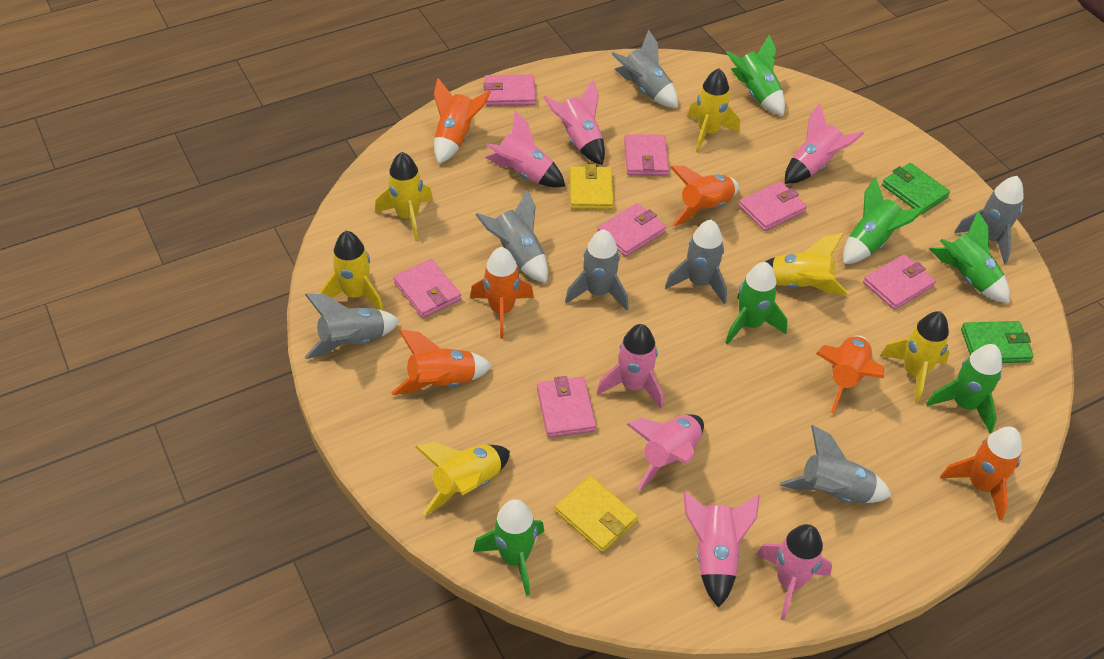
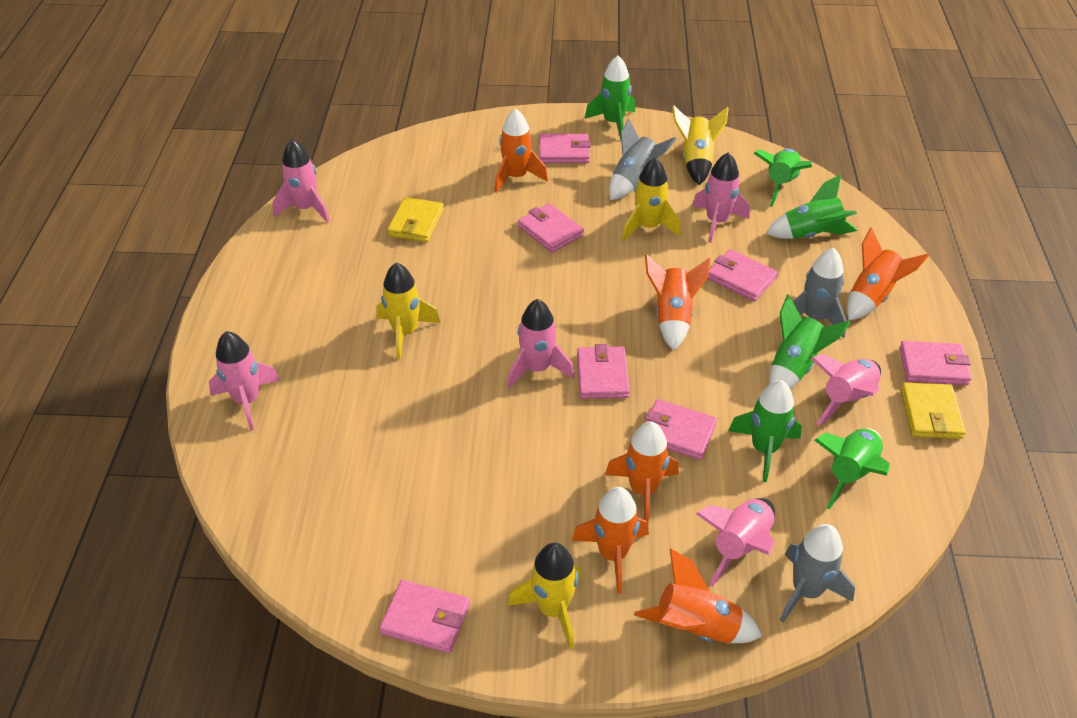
green wallet: [882,163,950,214] [961,321,1033,363] = 2 -> none = 0
grey rocket: [305,294,400,359] [476,189,548,283] [565,229,629,311] [612,29,678,108] [665,220,727,304] [780,425,892,503] [954,176,1024,264] = 7 -> [609,118,677,200] [780,248,847,338] [780,524,855,622] = 3
pink rocket: [485,111,565,187] [543,79,605,165] [597,324,663,409] [626,414,704,490] [683,491,760,608] [756,524,832,620] [785,103,864,184] = 7 -> [209,331,280,431] [272,140,330,222] [507,299,574,389] [692,153,750,243] [696,498,775,586] [810,354,881,426] = 6
yellow rocket: [321,231,384,311] [375,152,433,241] [415,442,510,515] [688,68,740,152] [764,233,849,295] [880,311,950,403] = 6 -> [377,263,440,360] [508,543,582,649] [622,158,681,241] [672,105,729,185] = 4

